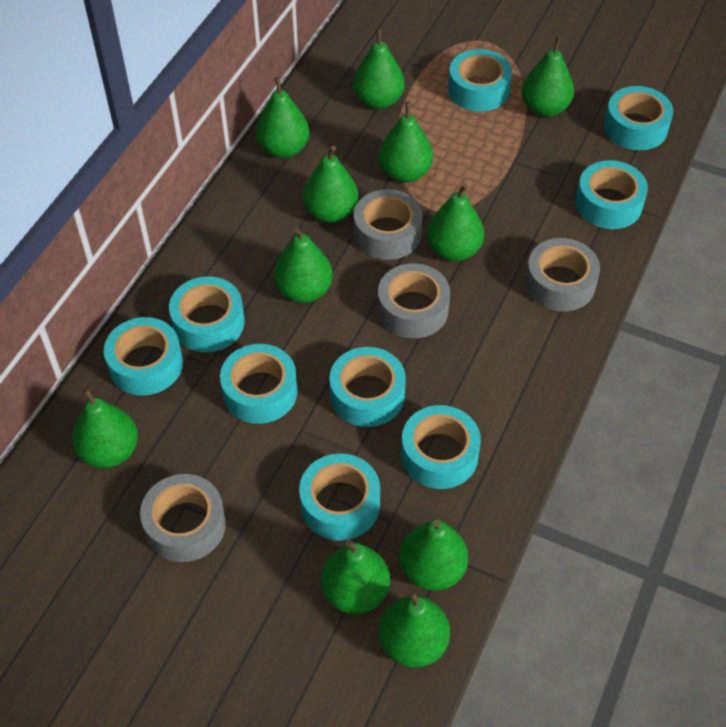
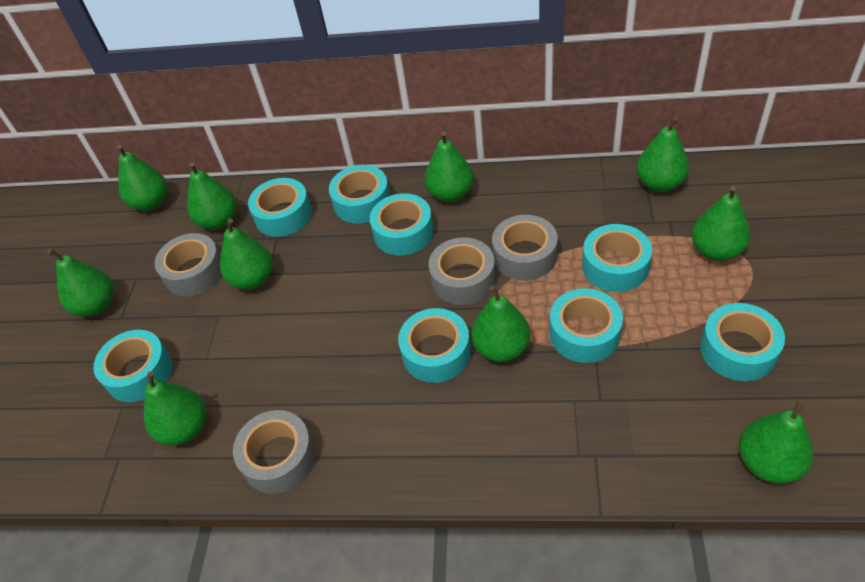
green pear: [72,388,138,468] [256,77,309,158] [274,227,333,303] [303,146,359,223] [321,539,390,614] [353,28,405,109] [379,101,433,183] [379,590,450,668] [399,519,468,591] [427,184,484,261] [521,37,574,117] = 11 -> [48,249,114,317] [117,145,167,211] [144,371,206,446] [187,162,237,230] [220,218,273,290] [425,131,474,202] [471,285,530,362] [636,117,689,192] [691,186,750,261] [739,400,814,484] = 10
turquoise tape: [104,317,183,396] [169,276,244,352] [220,344,298,424] [299,453,380,541] [329,347,406,427] [401,405,481,489] [448,49,512,112] [576,160,648,229] [604,86,673,150] = 9 -> [93,330,172,402] [248,178,312,237] [329,165,390,224] [370,193,434,256] [398,308,471,383] [550,288,623,363] [582,224,652,292] [700,303,785,381] = 8

